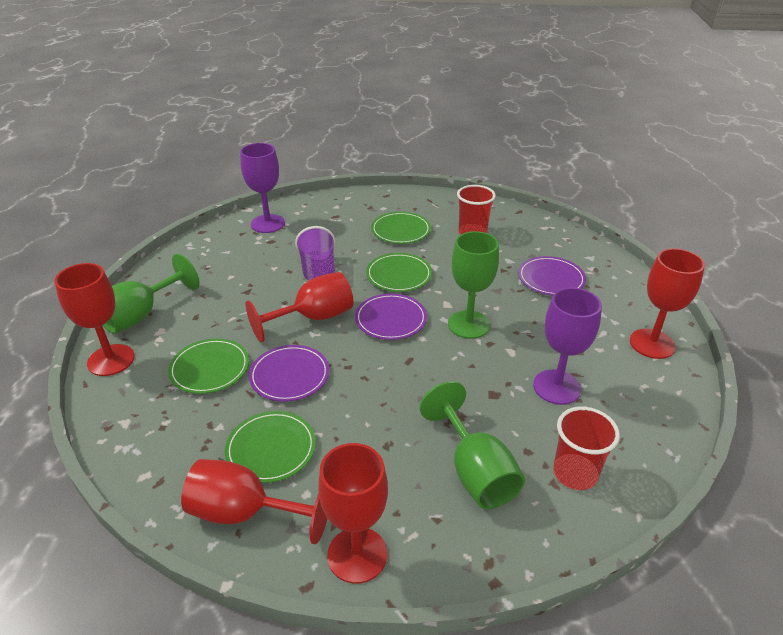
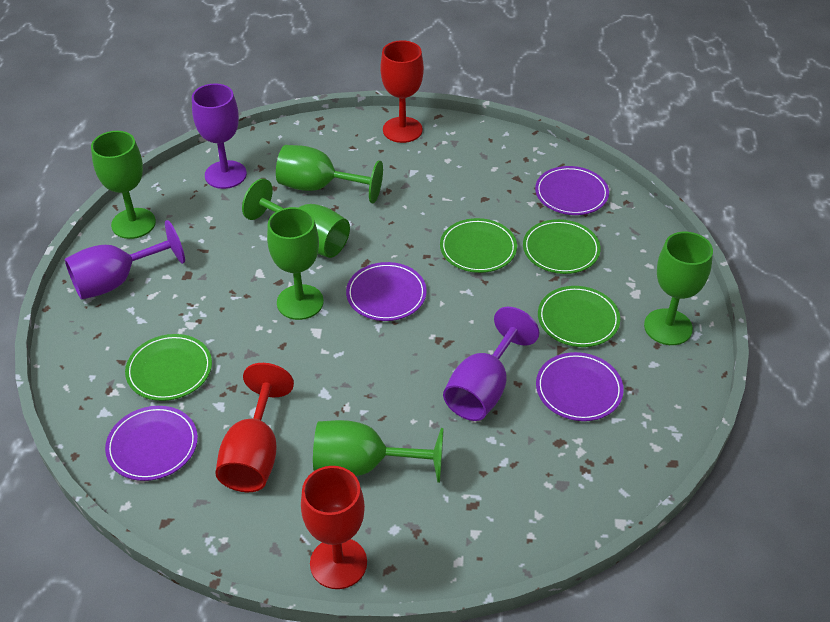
green goblet: [103,254,200,334] [420,381,525,509] [448,231,499,339] = 3 -> [91,131,156,239] [242,178,350,258] [267,207,324,320] [276,145,383,203] [313,420,444,483] [644,232,713,345] = 6
purple cup: [295,226,335,281] = 1 -> none = 0
purple goblet: [240,143,285,233] [533,287,602,405] = 2 -> [65,220,185,300] [192,83,247,189] [443,307,539,421] = 3
purple plate: [249,345,329,402] [355,293,427,340] [518,256,586,296] = 3 -> [105,406,198,481] [346,262,427,321] [535,166,609,215] [536,352,624,421] = 4
red cup: [457,185,496,235] [553,407,620,490] = 2 -> none = 0
red goblet: [54,263,135,376] [181,459,328,544] [246,272,353,342] [318,443,388,584] [630,248,705,359] = 5 -> [215,363,294,492] [301,466,367,589] [380,40,424,143] = 3

